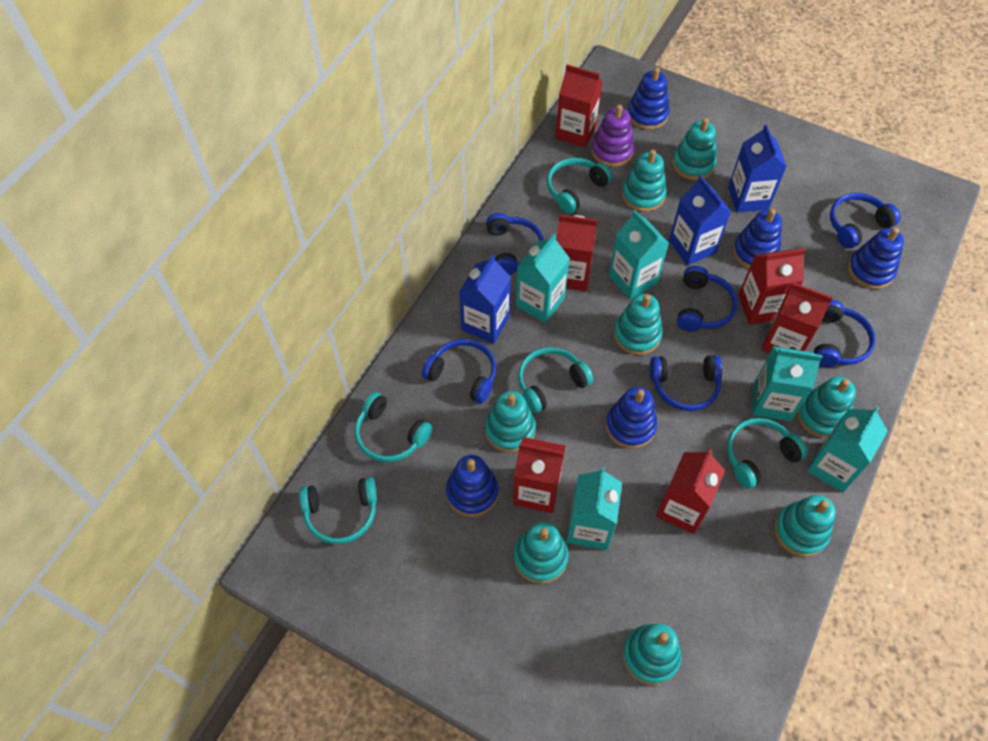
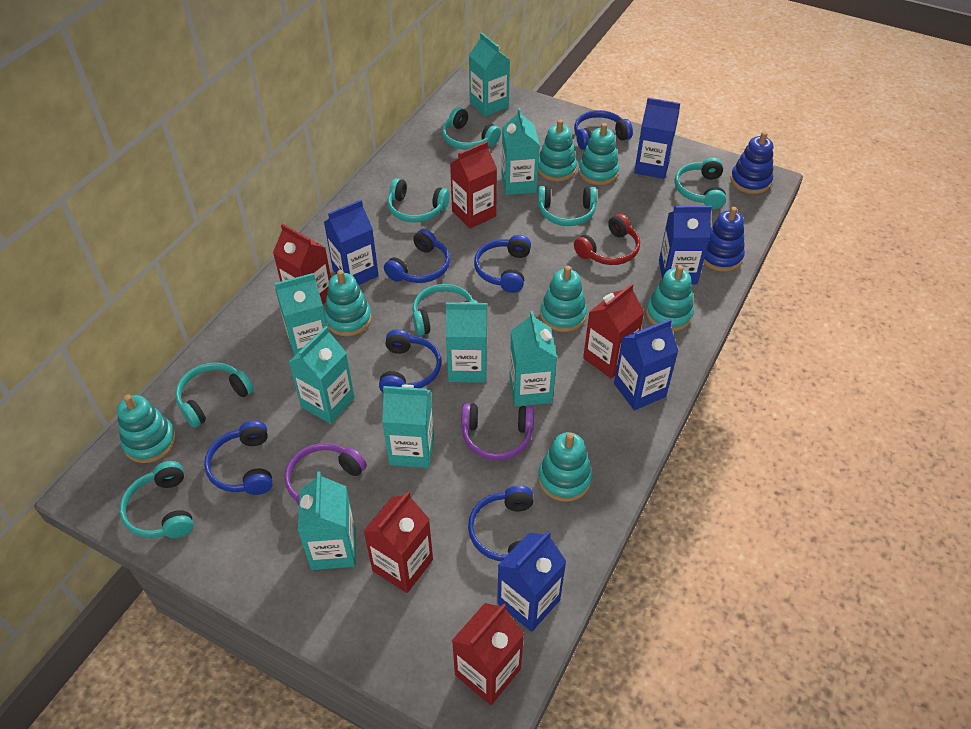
blue carton: [459,255,511,344] [669,176,731,265] [728,125,787,213] = 3 -> [324,200,379,285] [497,531,567,632] [614,319,678,410] [634,98,680,179] [659,206,712,284] = 5
blue stacking toy: [446,455,499,517] [606,387,658,449] [628,67,669,130] [733,209,782,269] [848,227,904,289] = 5 -> [703,207,745,272] [731,132,773,194] = 2
purple headphones: none = 0 -> [285,443,367,505] [461,403,534,460] = 2
purple stacking toy: [591,104,634,167] = 1 -> none = 0
red carton: [513,437,565,513] [556,65,602,148] [556,215,598,291] [656,449,725,534] [738,248,805,325] [761,282,833,354] = 6 -> [273,223,331,304] [364,491,433,593] [450,141,497,229] [452,603,524,705] [583,283,644,378] = 5
red headphones: none = 0 -> [574,214,640,265] = 1
turquoise carton: [516,234,570,323] [567,467,622,550] [609,210,669,299] [753,346,823,422] [807,406,888,492] = 5 -> [275,273,327,356] [289,326,355,424] [298,471,356,570] [382,385,434,468] [446,302,487,383] [469,32,510,117] [502,108,540,195] [509,311,557,407] = 8
turquoise headphones: [299,477,377,544] [355,392,433,462] [518,347,593,413] [547,158,612,214] [727,418,808,489] = 5 -> [119,461,194,538] [175,362,254,428] [388,178,450,223] [412,284,477,336] [442,107,501,150] [538,186,597,226] [674,157,726,209] = 7
turquoise stacking toy: [485,391,536,453] [514,522,569,584] [614,294,663,355] [622,150,666,212] [622,624,682,685] [672,118,717,180] [774,495,836,557] [797,377,856,438] = 8 -> [117,395,176,463] [324,270,372,336] [538,119,577,182] [538,432,592,502] [540,266,587,332] [579,123,619,185] [646,265,694,331] = 7

